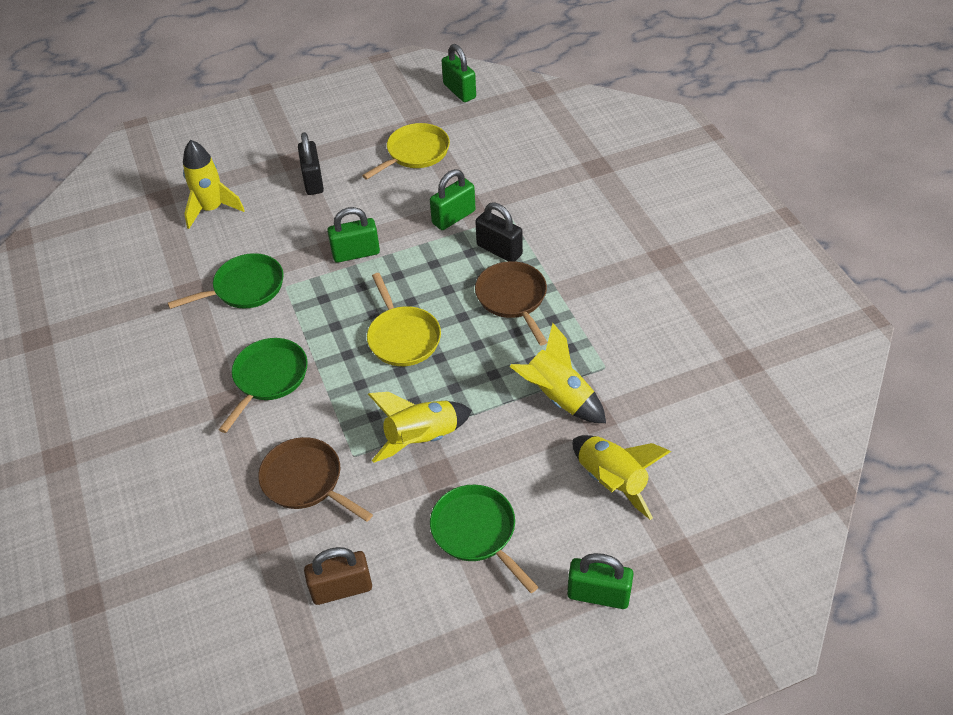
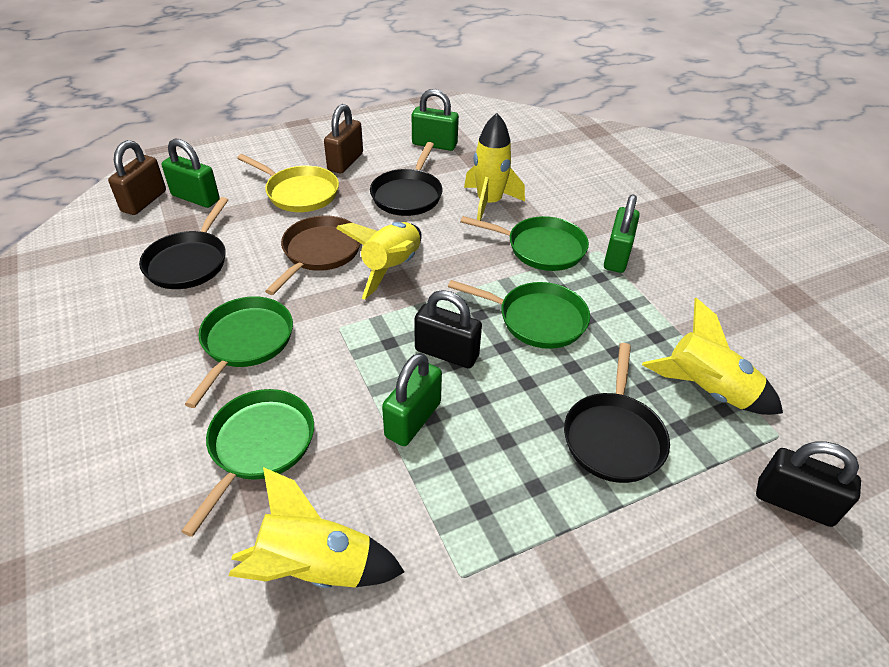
black pan: none = 0 -> [139,197,228,289] [370,142,443,216] [564,343,670,483] = 3
brown padlock: [304,547,372,605] = 1 -> [108,140,166,215] [324,104,363,173] = 2
brown pan: [258,437,373,522] [475,261,547,345] = 2 -> [265,216,361,295] = 1
green pan: [168,253,284,309] [219,338,308,433] [430,485,538,593] = 3 -> [181,389,314,537] [185,296,293,408] [448,280,590,349] [460,216,589,271] = 4
yellow pan: [362,123,450,180] [367,273,441,366] = 2 -> [237,154,339,212] = 1

